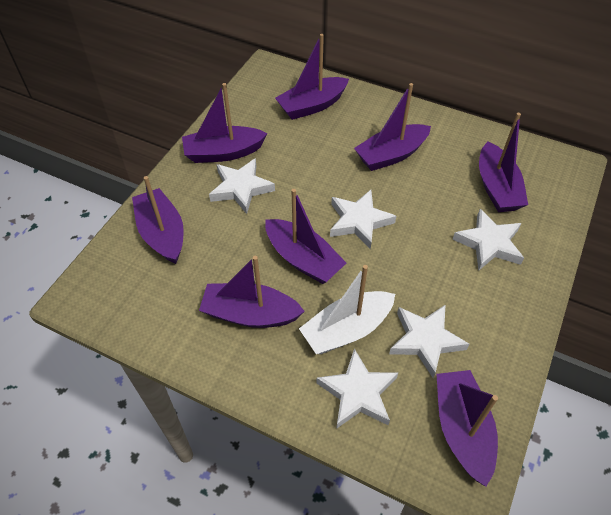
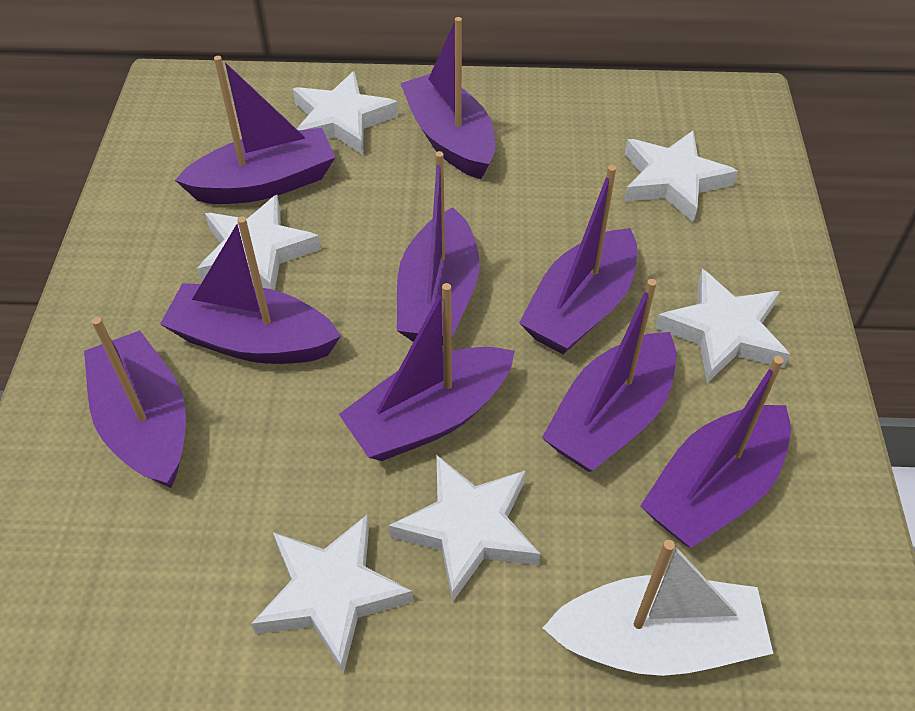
purple boat: [132,176,184,264] [182,83,268,163] [199,256,305,328] [265,189,346,284] [275,34,349,120] [354,83,431,171] [436,370,498,487] [479,113,528,212] = 8 -> [84,317,186,488] [160,216,341,364] [175,56,335,204] [339,283,515,461] [397,151,479,345] [400,17,495,179] [519,165,637,355] [542,279,676,472] [640,356,791,548] = 9
white star: [209,158,275,214] [316,348,398,429] [330,190,396,249] [389,304,469,378] [452,209,524,271] = 5 -> [197,195,321,290] [251,515,413,674] [293,71,398,155] [389,455,540,602] [624,131,738,223] [655,269,790,383] = 6

